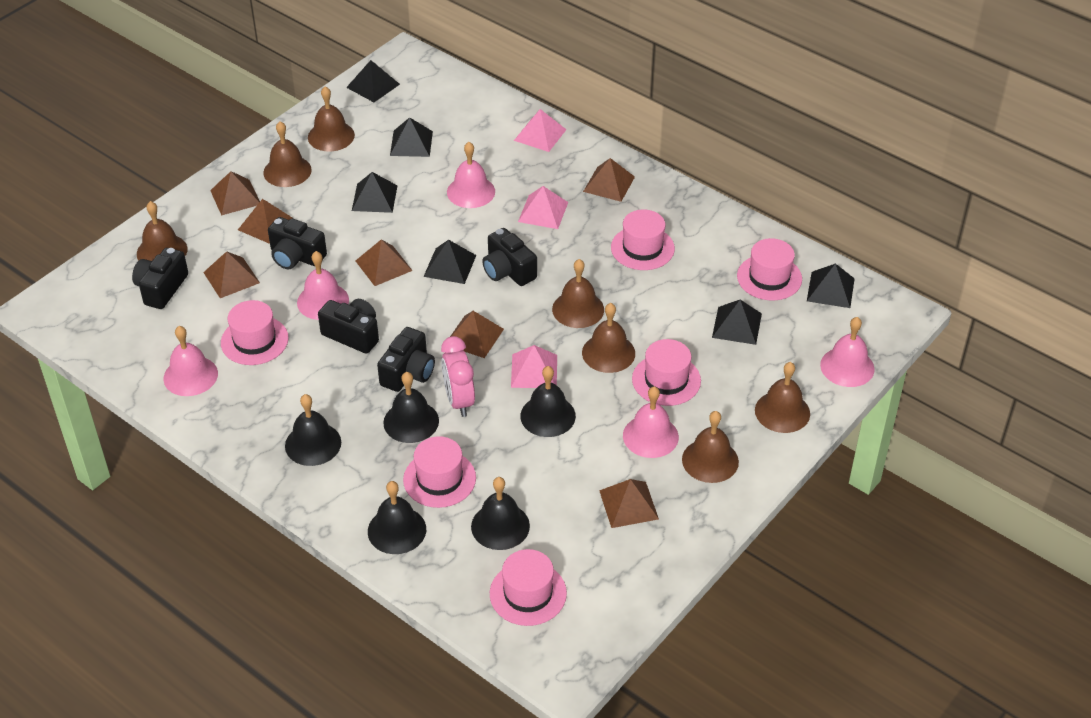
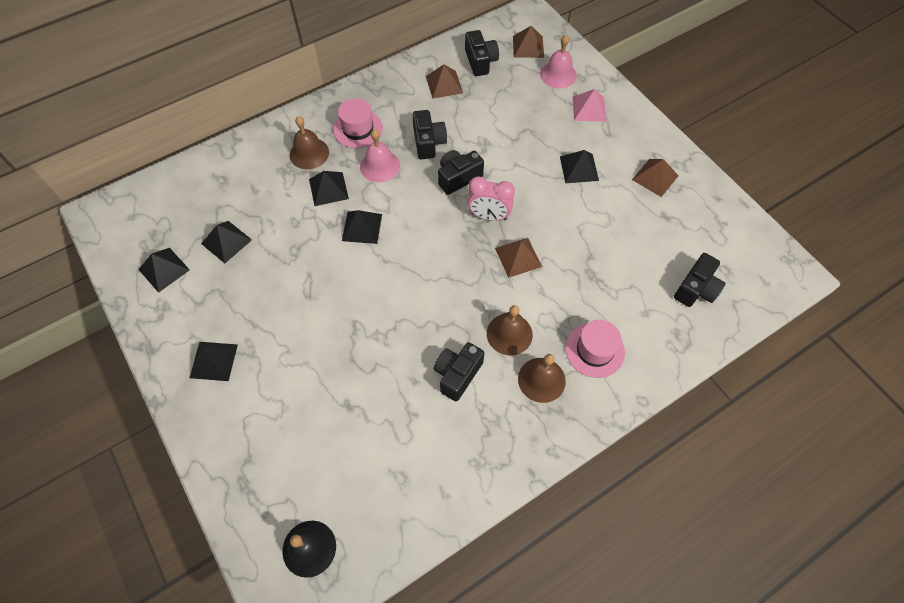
black bell: [285,394,341,466] [368,481,426,554] [383,372,439,443] [471,477,530,550] [520,366,576,437] = 5 -> [282,521,336,578] = 1
brown bell: [137,201,187,261] [263,121,312,187] [308,86,355,151] [552,259,604,328] [582,303,635,373] [682,411,739,483] [755,362,810,433] = 7 -> [290,116,329,169] [487,305,533,355] [518,354,566,403] = 3
brown pyramid: [203,251,260,298] [210,171,260,216] [238,199,294,244] [356,240,413,286] [450,311,504,358] [583,158,635,202] [599,479,659,528] = 7 -> [426,64,463,99] [495,238,542,278] [513,26,544,58] [632,159,679,197] = 4
pink bell: [163,326,218,396] [297,251,349,320] [447,142,495,208] [623,386,679,458] [820,317,875,387] = 5 -> [360,129,400,182] [540,35,577,89] = 2
pink hat: [221,300,289,365] [403,436,476,508] [490,549,567,626] [611,209,675,270] [632,339,701,406] [737,238,802,301] = 6 -> [333,98,383,148] [565,320,625,378] = 2
pink pyramid: [511,345,557,388] [514,109,567,152] [518,186,568,229] = 3 -> [573,89,606,122] = 1

